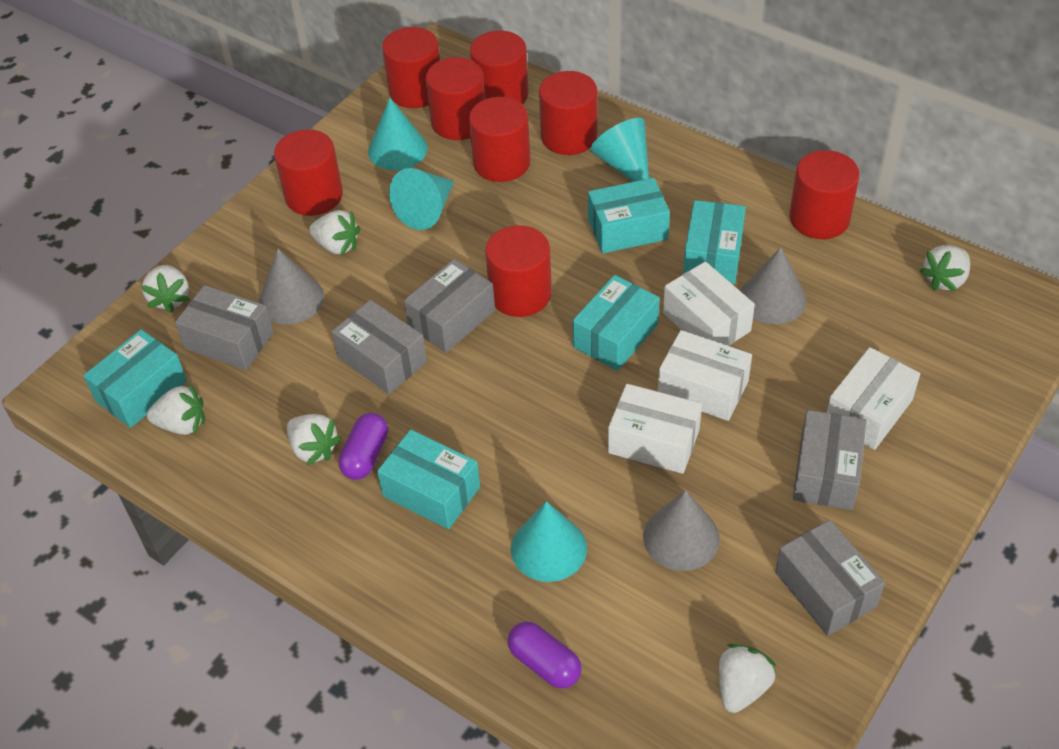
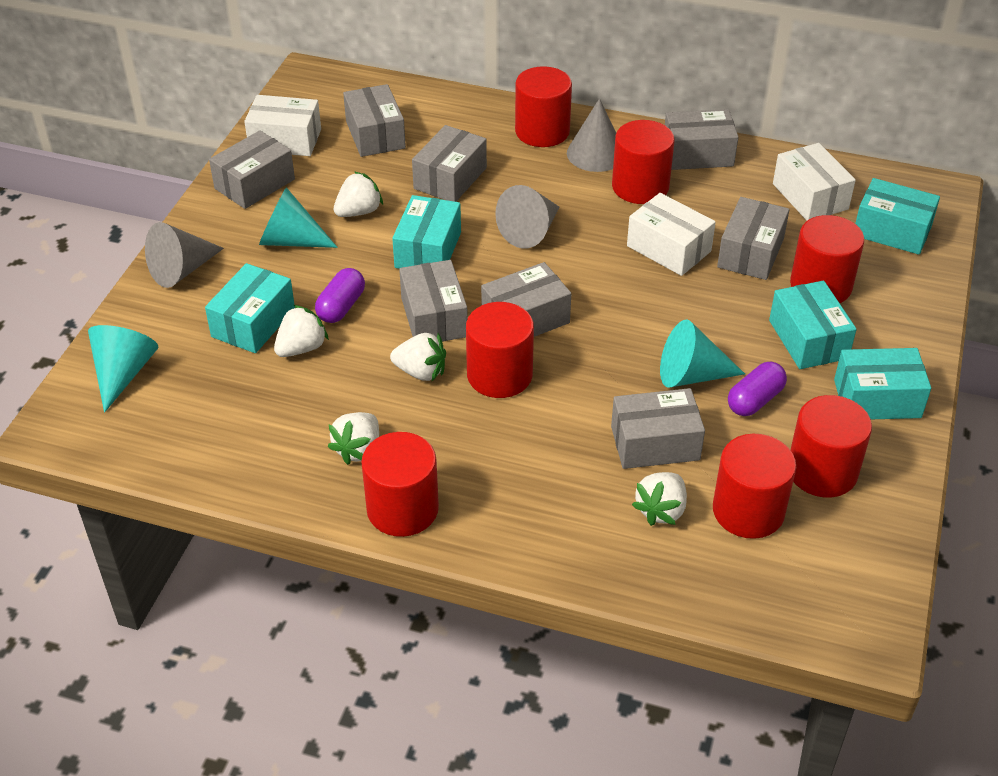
grey box: [175,285,274,370] [332,300,427,394] [404,259,495,353] [775,520,885,636] [793,410,866,510] = 5 -> [209,130,295,209] [343,84,406,157] [399,260,468,342] [412,125,487,202] [481,262,571,337] [611,388,705,469] [665,109,738,170] [717,197,790,280] = 8
red cylinder: [274,130,343,216] [382,27,440,108] [426,57,485,140] [469,97,530,182] [470,30,528,105] [485,225,552,317] [539,71,597,155] [789,150,860,239] = 8 -> [361,432,439,537] [466,302,534,398] [515,66,572,147] [612,120,674,204] [713,434,796,539] [790,215,864,303] [790,395,872,498] = 7
turquoise cone: [368,98,428,170] [389,168,454,230] [511,501,587,582] [590,118,649,182] = 4 -> [88,325,158,413] [259,187,338,248] [660,319,745,388] = 3
white box: [608,384,702,474] [658,330,752,421] [663,261,755,346] [827,347,920,450] = 4 -> [244,95,321,156] [627,193,716,276] [773,143,856,221] = 3
white strawberry: [141,265,189,313] [147,383,205,435] [287,414,342,466] [309,210,360,255] [719,644,776,713] [920,245,970,291] = 6 -> [274,305,329,357] [328,412,379,465] [334,171,383,217] [390,333,446,381] [632,472,687,526] = 5

